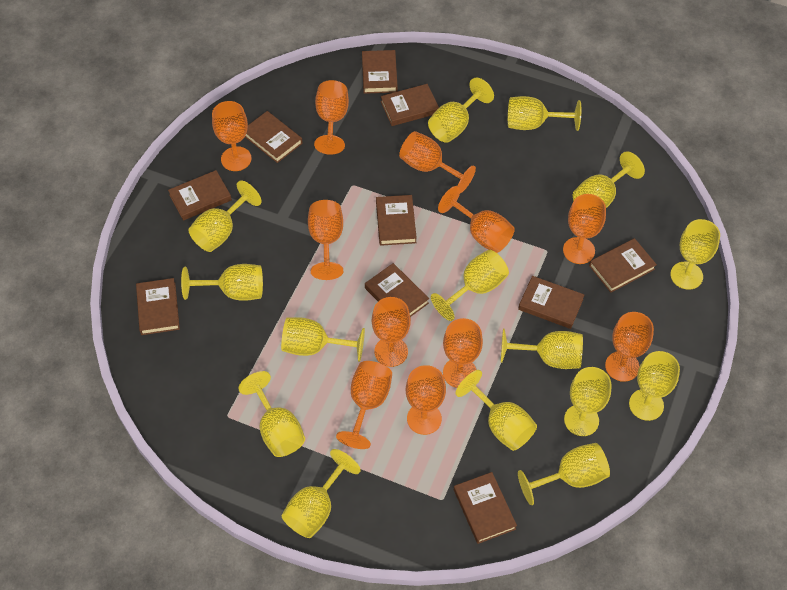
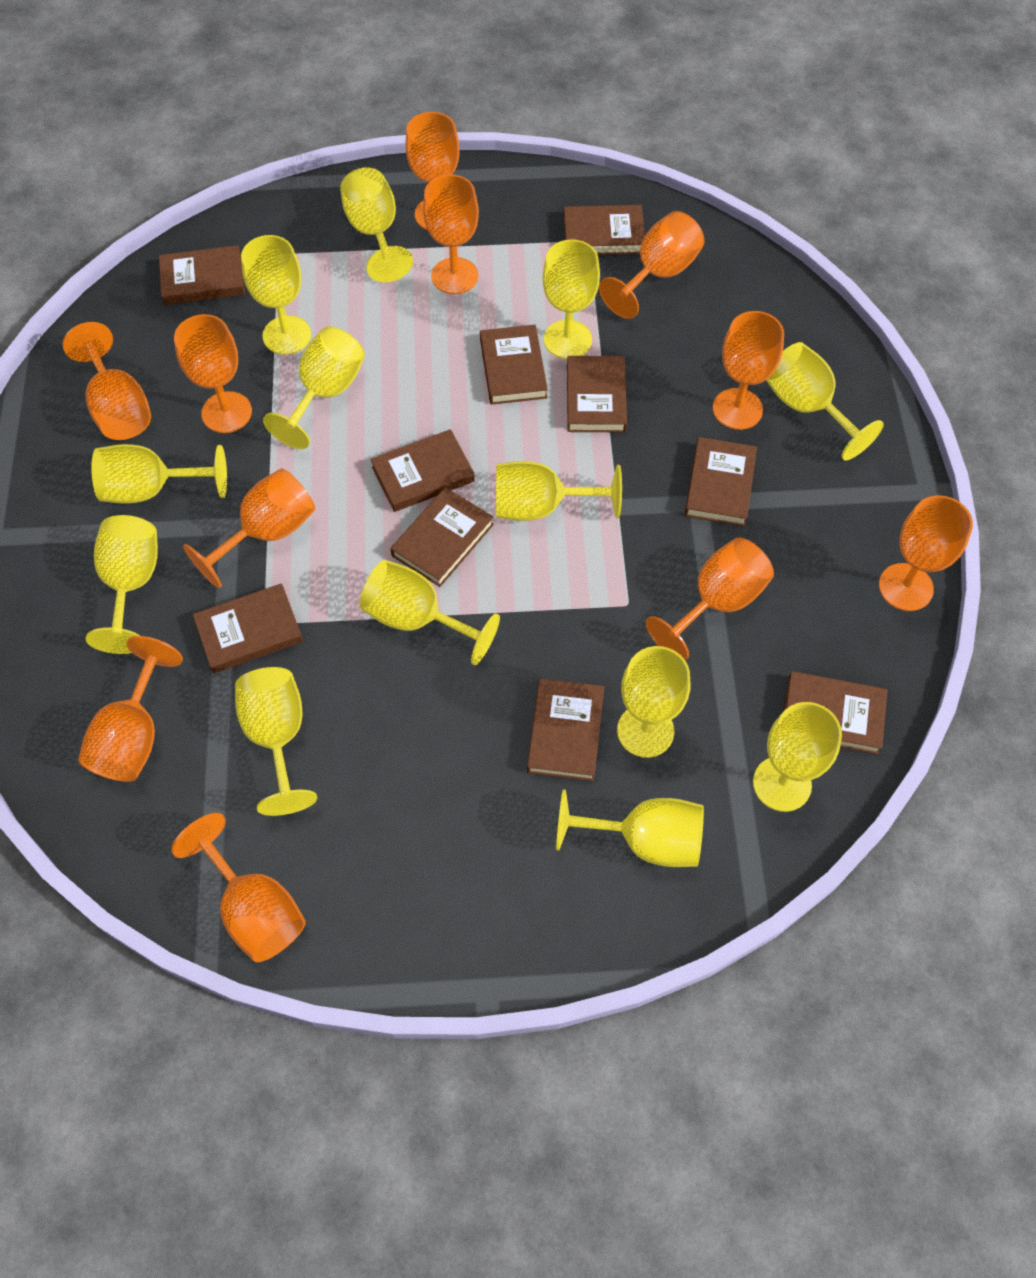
yellow goblet: [181,264,263,301] [188,181,262,252] [238,371,305,457] [281,317,365,362] [281,449,361,538] [428,78,494,143] [431,250,509,321] [456,370,537,451] [501,329,583,369] [508,96,581,131] [518,443,610,505] [564,367,611,436] [573,151,645,208] [629,351,680,421] [670,219,720,290] = 15 -> [86,515,158,654] [91,444,227,504] [235,667,317,816] [241,235,311,355] [263,327,365,449] [340,167,413,282] [360,560,500,665] [496,461,622,521] [542,239,600,359] [556,789,704,867] [617,646,690,758] [753,702,842,812] [766,342,884,460] = 13

